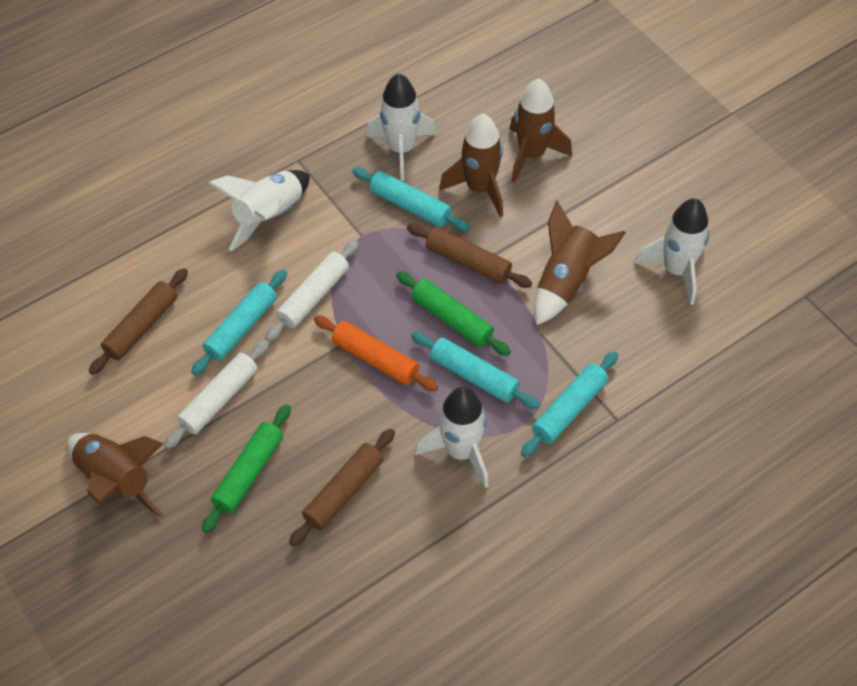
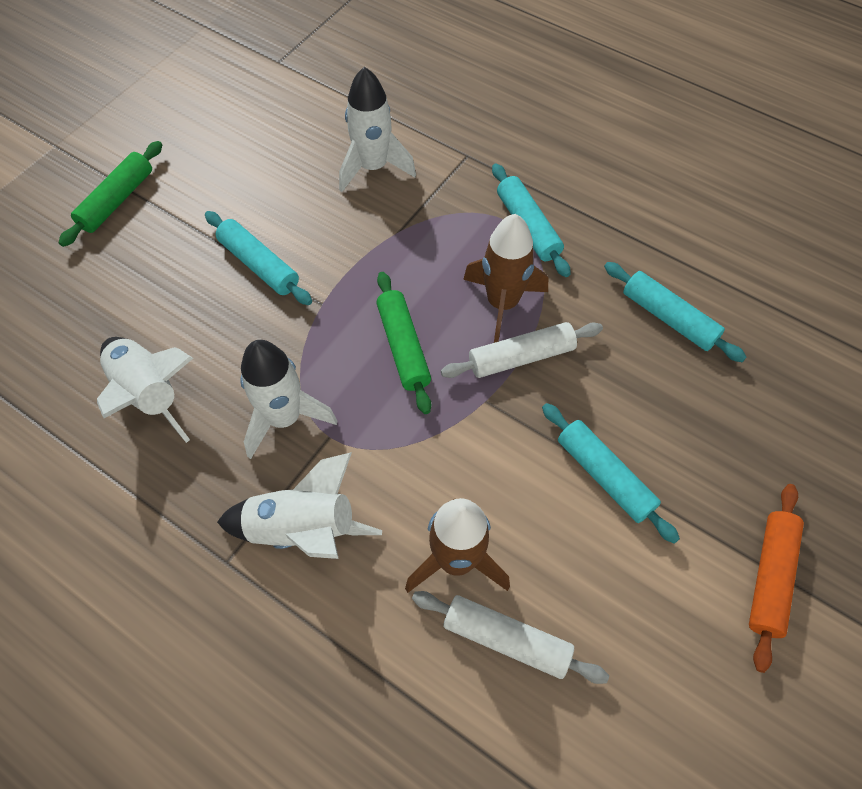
brown rocket: [67,433,164,518] [439,114,503,217] [510,79,572,183] [534,200,626,325] = 4 -> [405,498,510,593] [463,214,548,343] = 2
brown rolling pin: [89,268,188,375] [289,429,395,547] [407,224,532,288] = 3 -> none = 0

